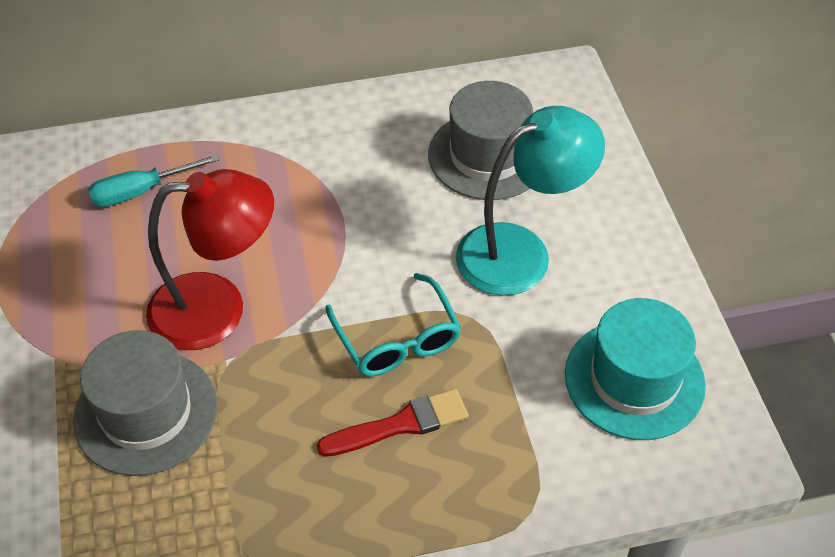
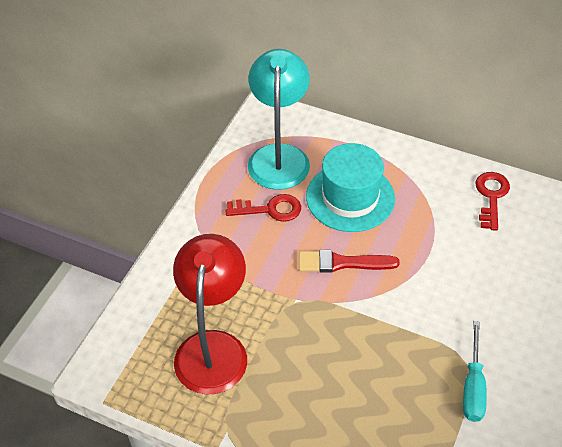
grey hat: [73,330,218,476] [428,81,533,200] = 2 -> none = 0
red key: none = 0 -> [225,194,301,222] [476,172,510,231] = 2
turquoise glasses: [325,273,461,376] = 1 -> none = 0

